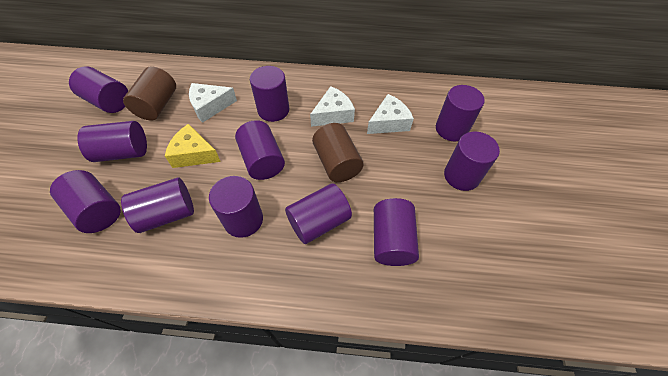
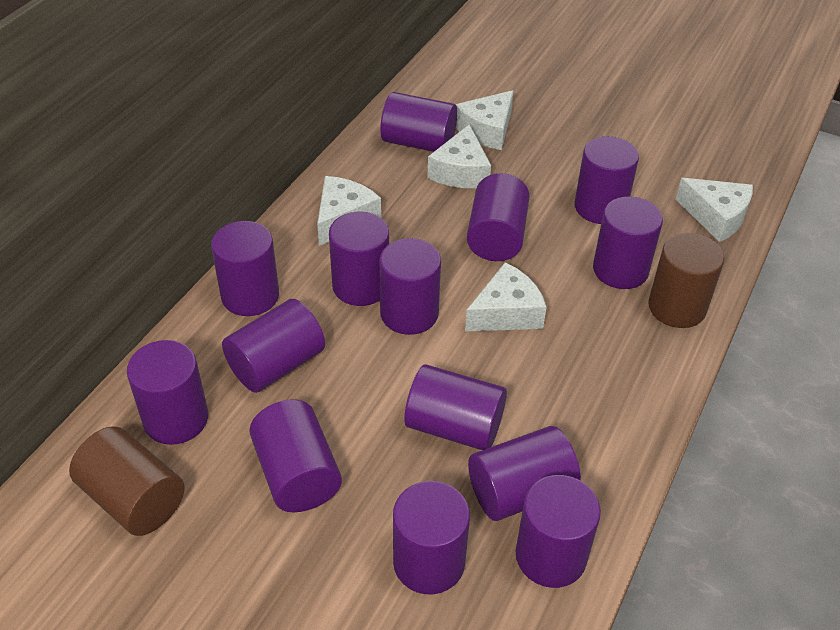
purple cylinder: [50,170,121,233] [69,66,128,113] [77,121,147,162] [121,177,194,233] [209,176,263,238] [235,120,285,180] [250,66,289,122] [285,184,352,244] [374,198,419,266] [436,85,485,141] [444,132,500,191] = 11 -> [127,340,208,445] [211,221,279,316] [222,299,325,393] [249,400,342,512] [329,212,389,306] [379,238,441,335] [380,92,457,152] [393,481,470,594] [404,364,507,450] [467,173,530,261] [468,426,581,521] [516,475,601,588] [575,136,639,224] [593,196,663,289] = 14
white cheese: [189,83,237,123] [310,86,355,127] [367,94,414,134] = 3 -> [317,176,381,246] [427,124,491,188] [455,90,514,150] [465,262,547,331] [675,178,753,242] = 5
yellow cheese: [165,124,221,168] = 1 -> none = 0

